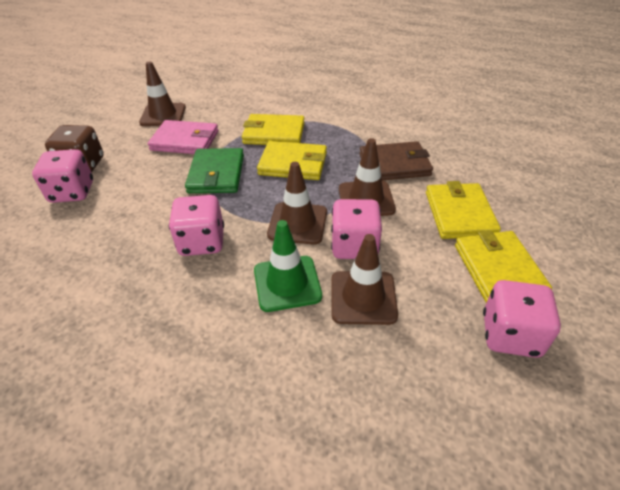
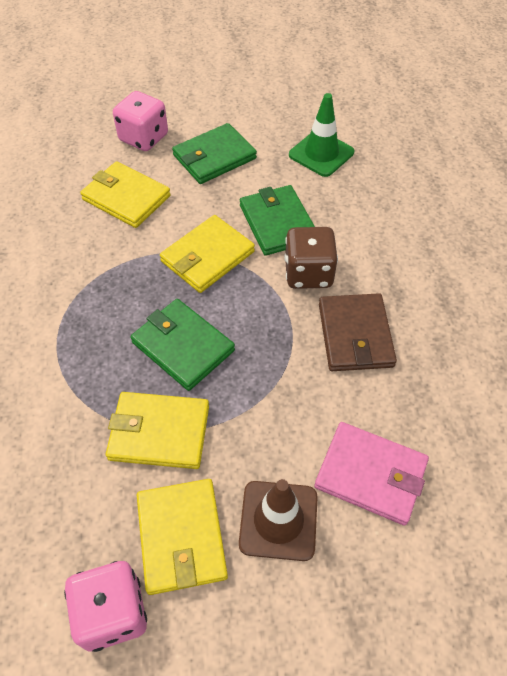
brown traffic cone: [139,61,186,126] [267,162,327,245] [332,234,398,325] [339,138,396,216] = 4 -> [239,479,318,561] = 1
green wallet: [185,148,244,193] = 1 -> [131,299,235,391] [172,123,257,184] [240,185,315,256] = 3
pink dice: [32,149,93,203] [169,195,224,256] [331,199,382,259] [483,280,561,358] = 4 -> [64,561,147,652] [113,91,168,151] = 2

